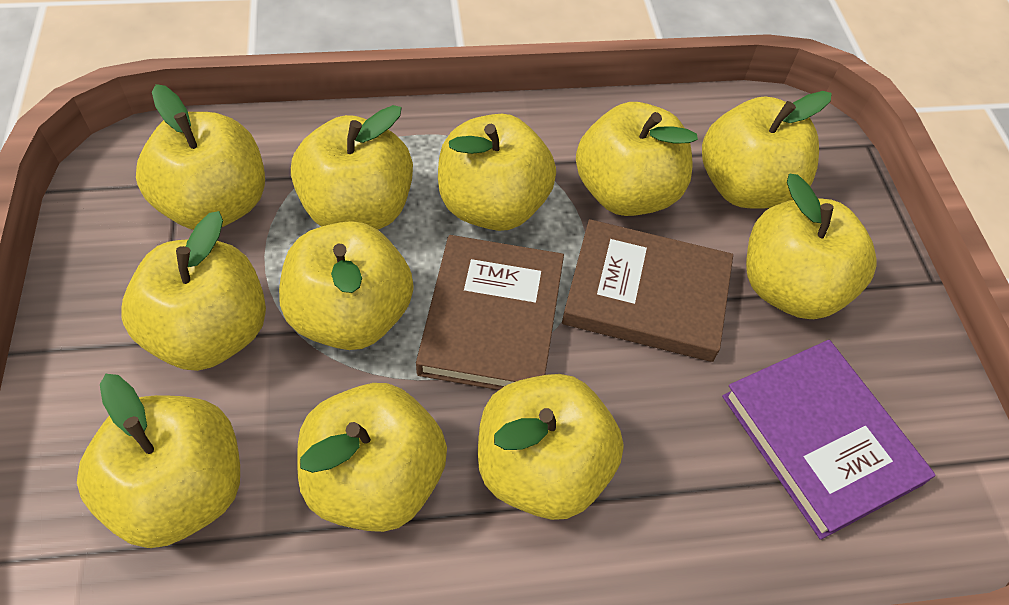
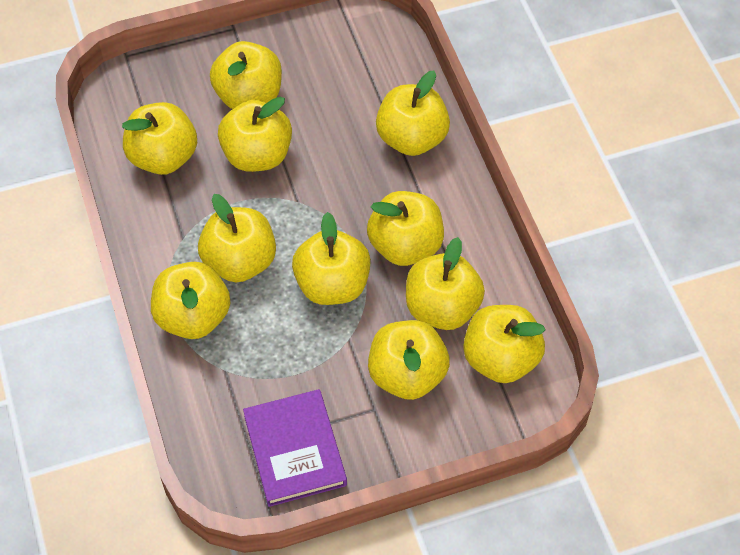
brown book: [416,235,564,390] [562,219,733,362] = 2 -> none = 0

